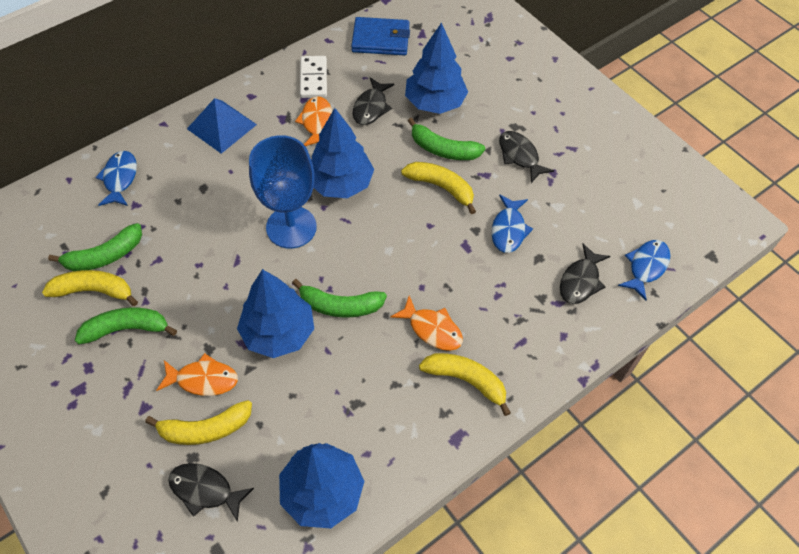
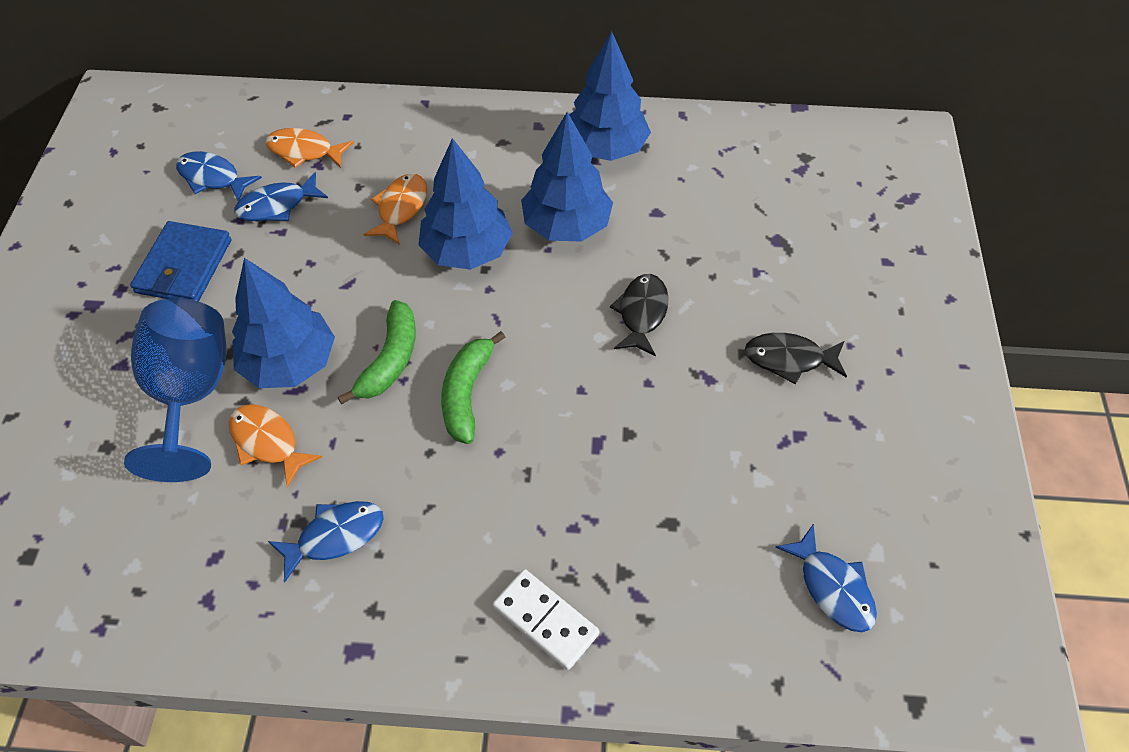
black fish: [168,463,254,522] [353,77,394,125] [499,131,554,183] [560,244,610,304] = 4 -> [610,274,669,357] [745,333,847,385] = 2
blue fish: [95,151,137,206] [491,194,533,253] [618,240,670,300] = 3 -> [176,151,262,201] [234,172,328,221] [268,501,384,583] [775,523,877,632] = 4
blue pyramid: [187,98,257,154] = 1 -> none = 0
green banana: [48,223,142,271] [75,307,177,344] [292,279,387,318] [408,118,485,160] = 4 -> [338,300,416,405] [441,331,506,444] = 2
yellow banana: [42,270,138,306] [145,400,252,445] [401,162,476,214] [419,353,511,416] = 4 -> none = 0

